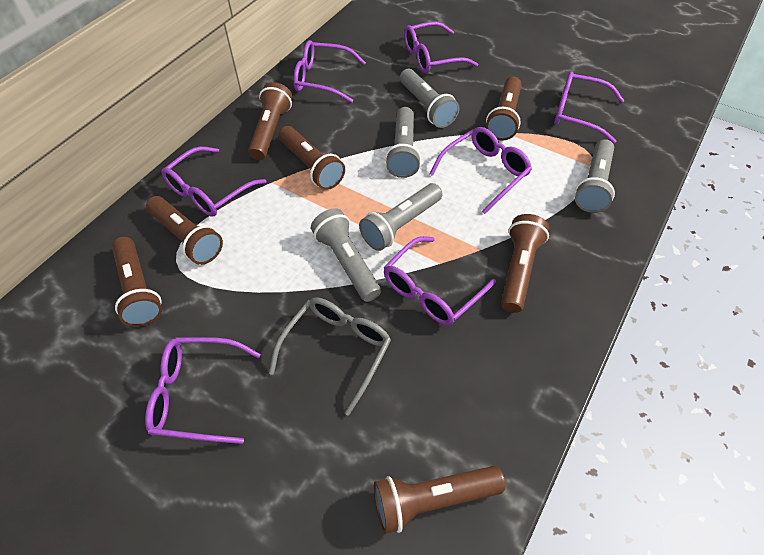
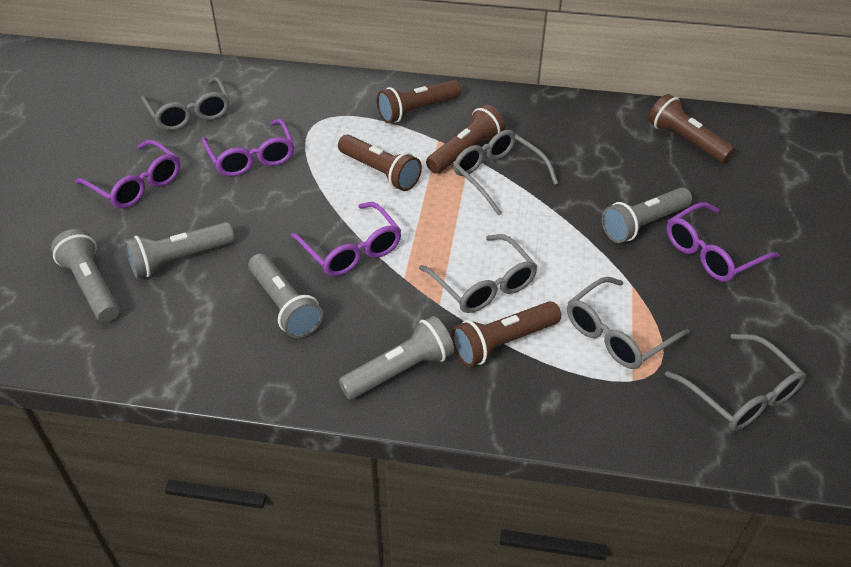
brown flashlight: [112,237,162,327] [146,196,223,265] [248,82,293,160] [279,126,345,190] [374,466,506,534] [486,77,522,141] [501,214,549,313] = 7 -> [338,134,422,191] [377,80,461,123] [426,105,505,174] [452,301,561,367] [648,94,735,163] = 5
grey glasses: [269,297,391,415] = 1 -> [141,77,230,131] [419,234,537,313] [453,130,558,216] [567,277,690,369] [665,334,806,431] = 5
purple glasses: [145,337,261,444] [161,146,266,217] [293,40,366,103] [384,236,496,326] [404,22,478,73] [430,127,532,214] [554,71,624,144] = 7 -> [75,140,180,209] [201,119,294,177] [290,202,402,276] [667,202,780,282] = 4

